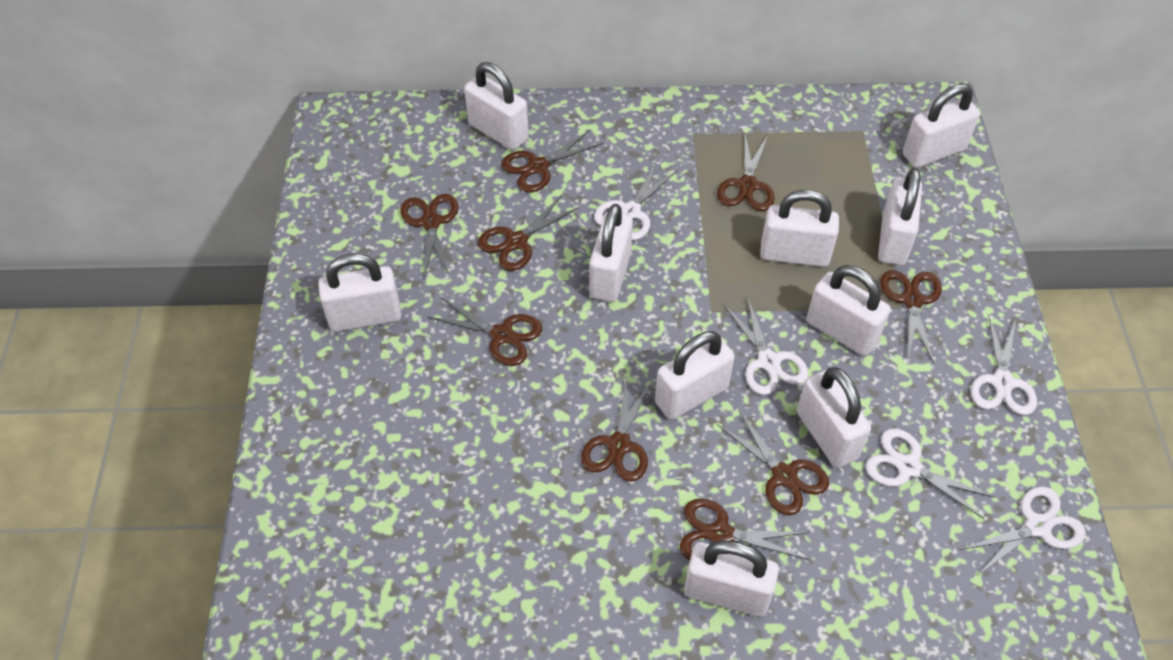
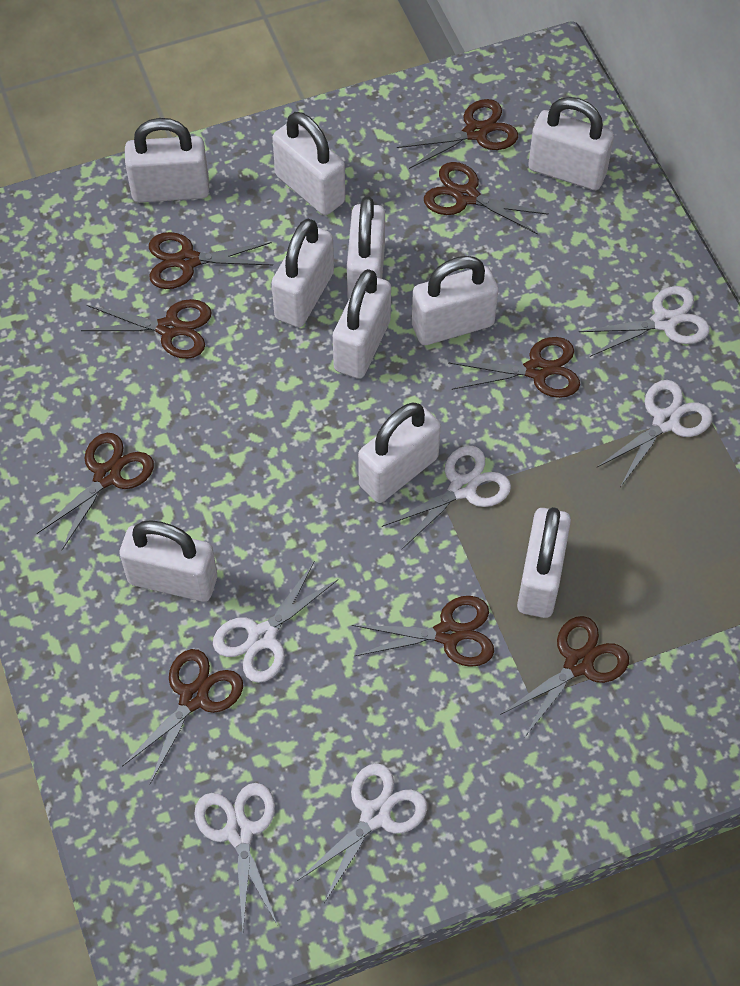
white scissors: [594,162,678,240] [723,296,808,395] [866,428,994,519] [959,486,1086,575] [971,315,1037,415] = 5 -> [194,783,278,929] [213,561,338,683] [297,763,427,903] [382,446,511,550] [579,286,710,357] [597,380,712,486] = 6

